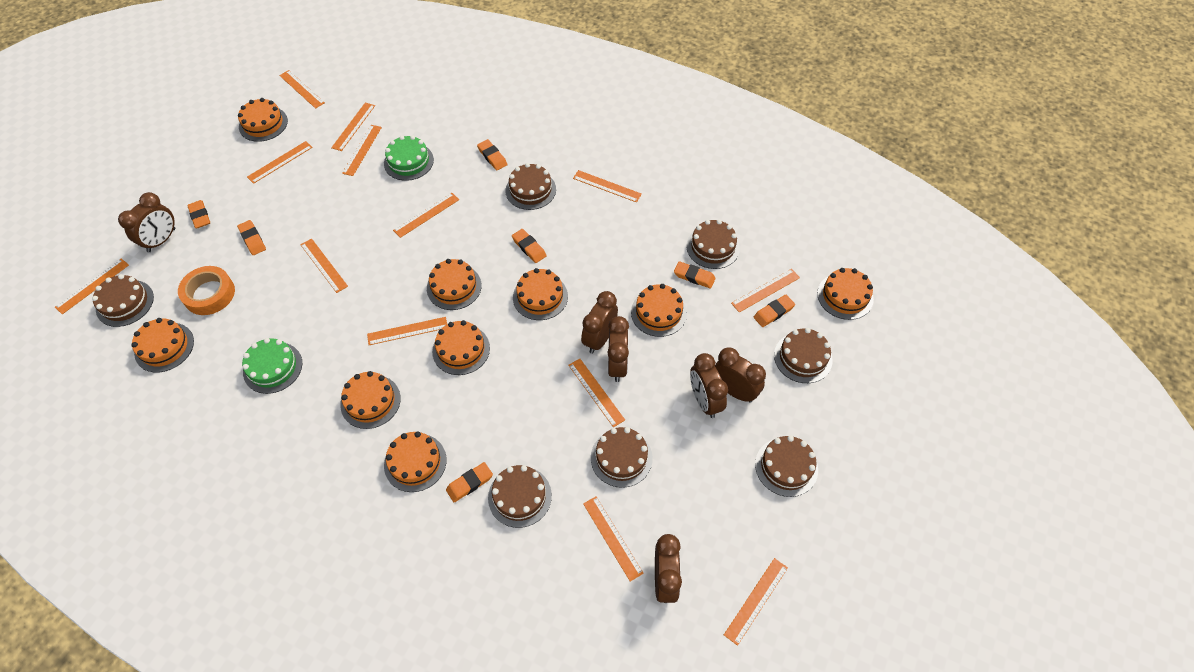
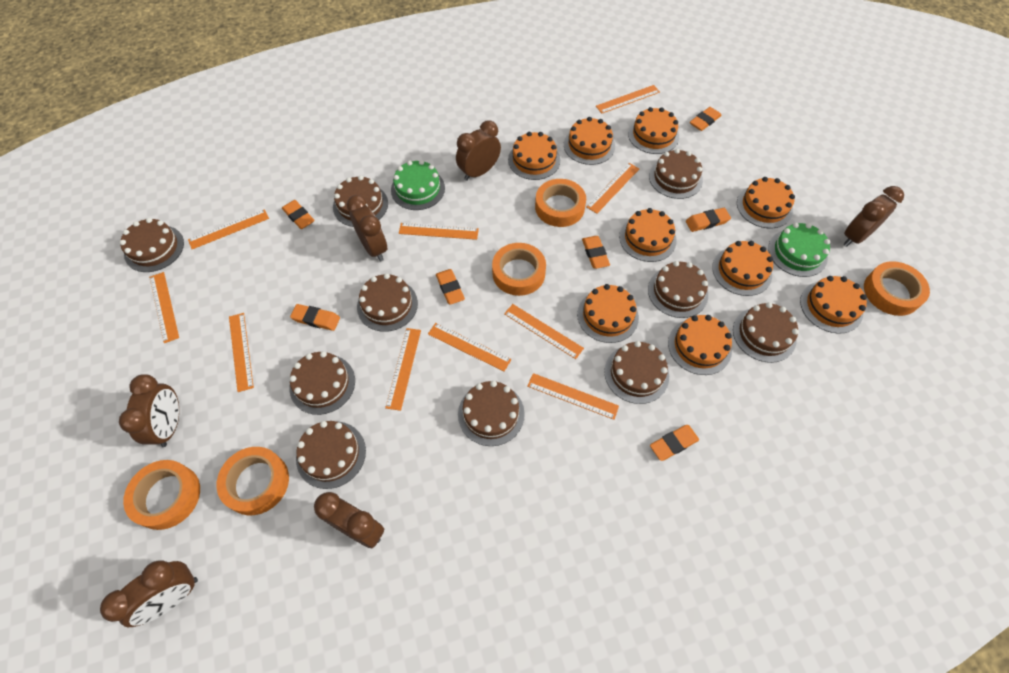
brown cake: [92,274,154,327] [488,465,552,528] [505,163,556,210] [591,427,653,488] [686,220,740,269] [755,436,818,497] [774,328,833,383] = 7 -> [119,218,184,272] [289,351,355,415] [296,421,366,489] [333,175,388,227] [357,273,418,332] [458,381,525,446] [604,341,669,404] [648,261,708,318] [649,149,703,199] [733,302,799,363] = 10
orange ruler: [55,258,129,314] [247,141,313,184] [279,70,325,109] [300,238,348,293] [331,103,375,151] [342,125,382,176] [367,317,447,345] [393,193,459,238] [568,359,625,427] [573,170,642,203] [583,496,644,582] [724,558,788,646] [731,269,800,313] = 13 -> [149,272,179,343] [188,209,269,249] [229,313,254,392] [385,328,421,411] [399,223,479,240] [428,323,512,372] [504,304,584,359] [527,373,619,420] [586,163,639,214] [596,85,660,114] = 10
orange tape: [178,266,235,315] = 1 -> [123,460,200,530] [216,447,289,515] [492,243,546,296] [535,179,586,227] [864,261,930,316] = 5

